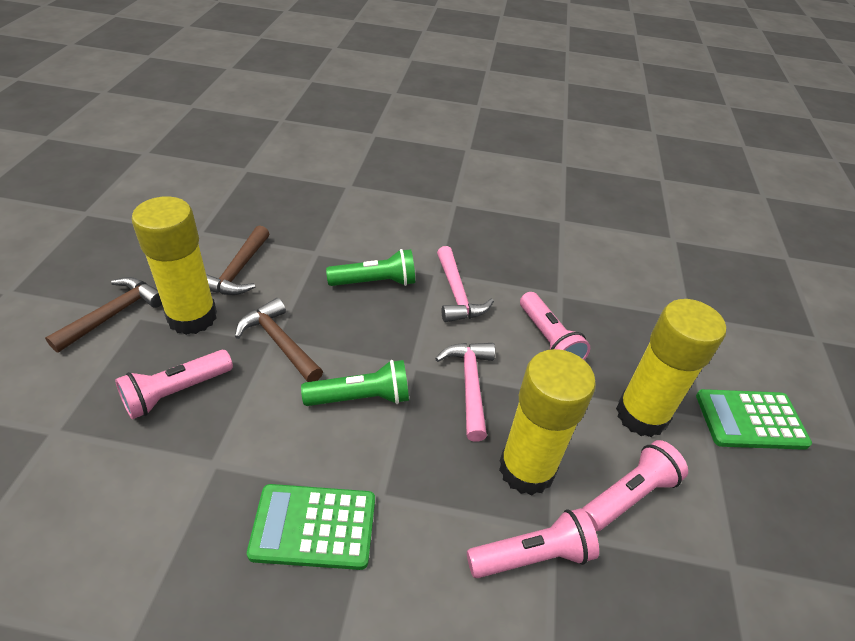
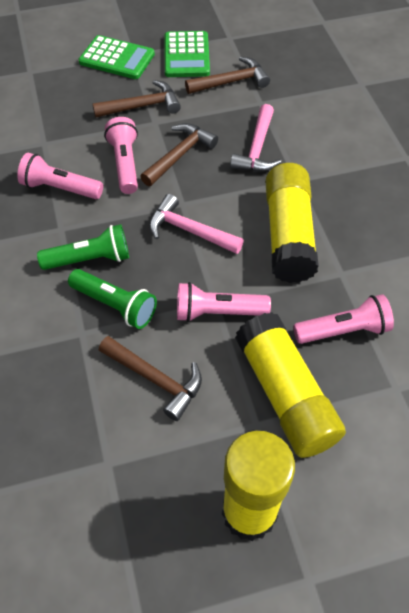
brown hammer: [45,277,162,353] [206,225,270,295] [235,298,323,382] = 3 -> [92,80,181,117] [99,336,202,421] [140,123,218,186] [185,57,270,94] = 4

